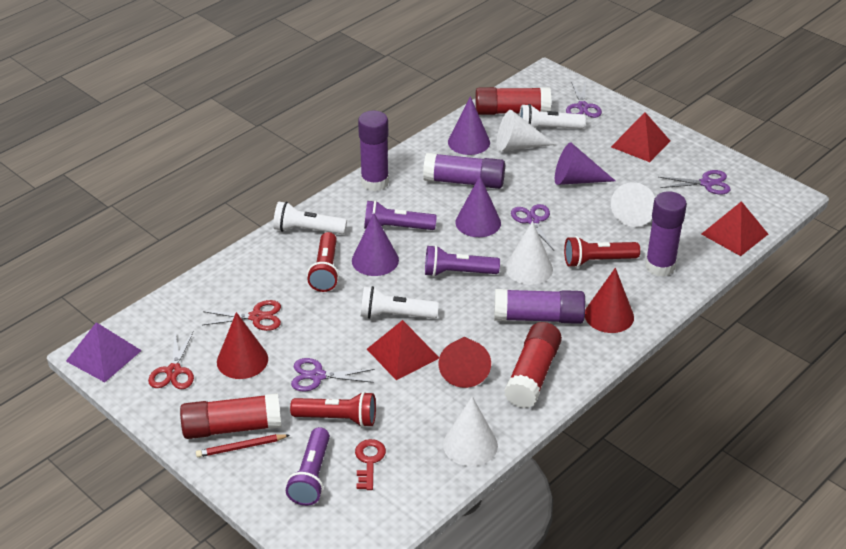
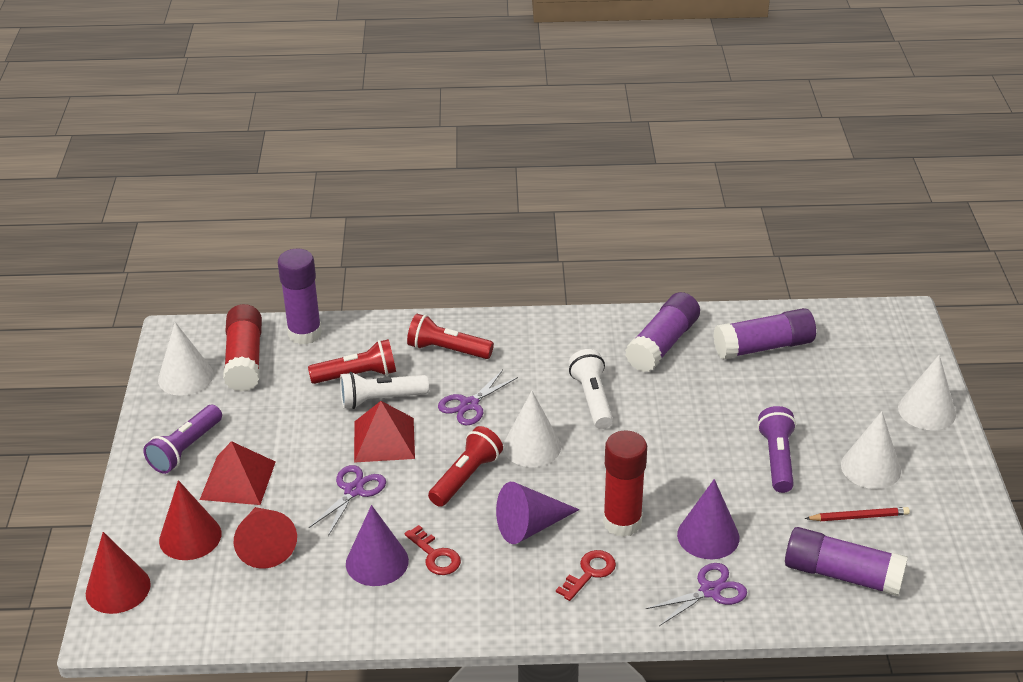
purple cone: [352,213,399,276] [448,96,490,155] [455,176,501,237] [555,143,615,185] = 4 -> [346,505,409,586] [496,482,579,544] [677,479,740,559] = 3
purple flashlight: [286,427,330,506] [364,200,437,230] [425,245,500,277] = 3 -> [143,405,222,474] [757,406,796,493] = 2
purple pyramid: [66,322,142,382] = 1 -> none = 0
purple scissors: [291,358,375,391] [511,204,554,250] [566,81,602,118] [659,170,731,194] = 4 -> [309,465,386,536] [438,370,518,425] [646,563,747,626] = 3
red glue stick: [180,393,281,439] [475,87,551,115] [504,322,562,408] = 3 -> [223,304,262,392] [603,430,647,537] = 2
red key: [355,439,386,490] = 1 -> [404,525,461,575] [556,550,616,601] = 2
red pyramid: [367,320,439,380] [611,112,670,162] [702,201,768,256] = 3 -> [200,441,276,505] [354,401,415,463] = 2
red scissors: [148,331,194,389] [203,300,281,331] = 2 -> none = 0
white flashlight: [273,202,347,234] [361,286,439,319] [519,104,586,129] = 3 -> [340,372,429,409] [568,349,613,429] = 2

